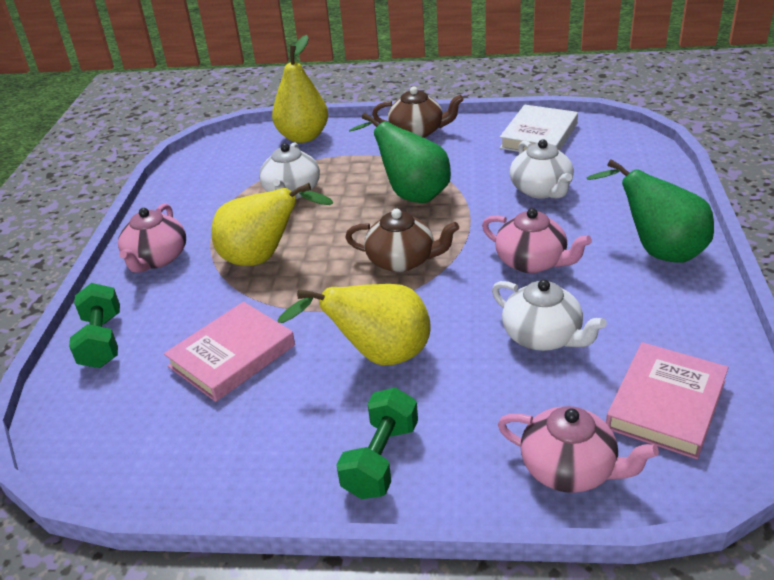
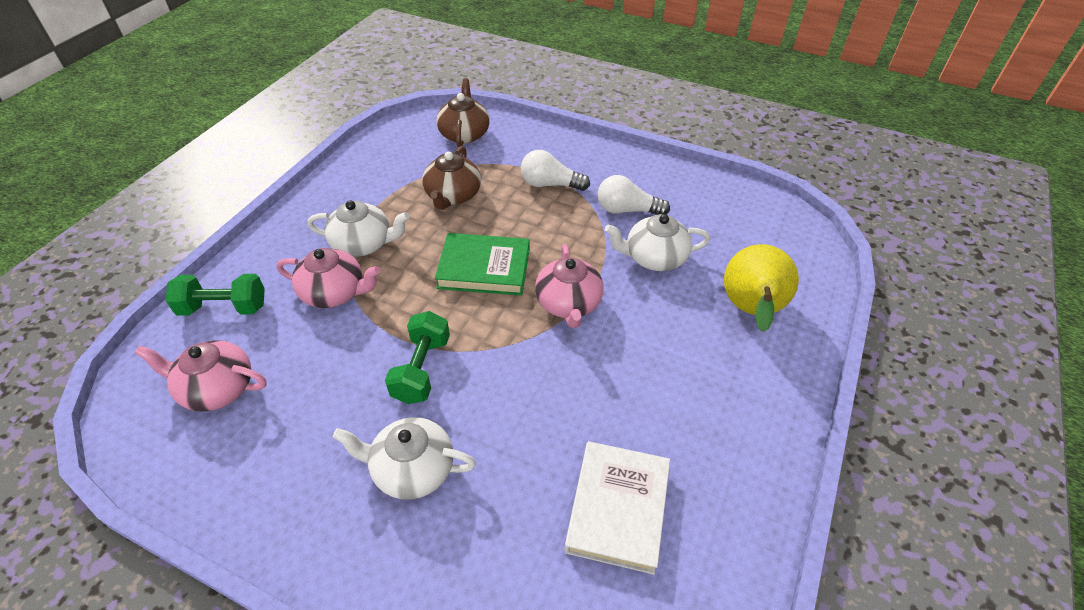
green book: none = 0 -> [435,233,530,296] = 1
green pear: [349,113,451,203] [586,159,714,263] = 2 -> none = 0
pink book: [164,302,295,402] [606,342,729,459] = 2 -> none = 0
white light bulb: none = 0 -> [521,150,590,191] [598,175,670,215] = 2
yellow pear: [211,183,334,266] [272,35,328,143] [277,284,431,365] = 3 -> [724,244,799,332] = 1

